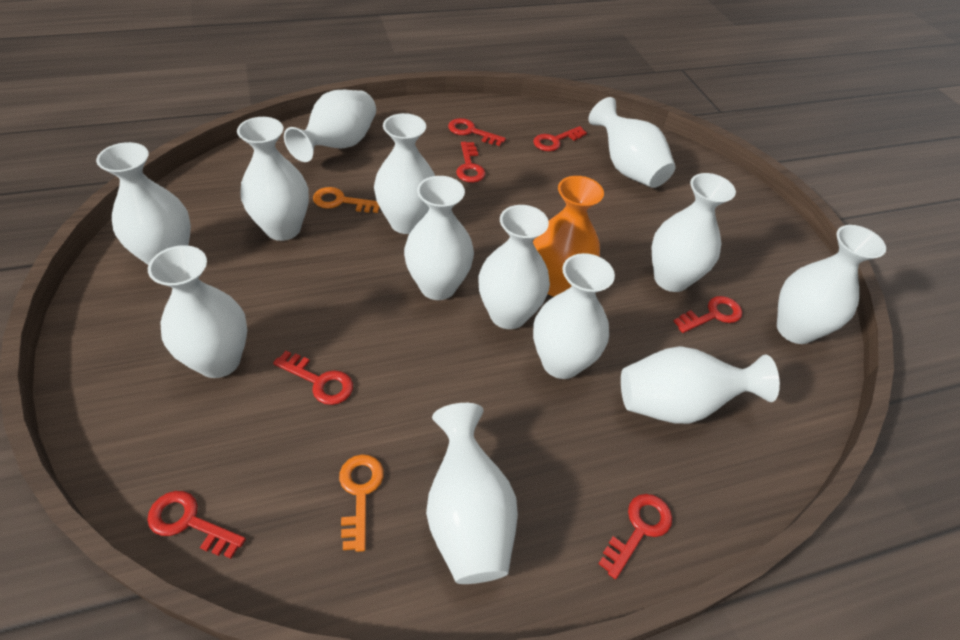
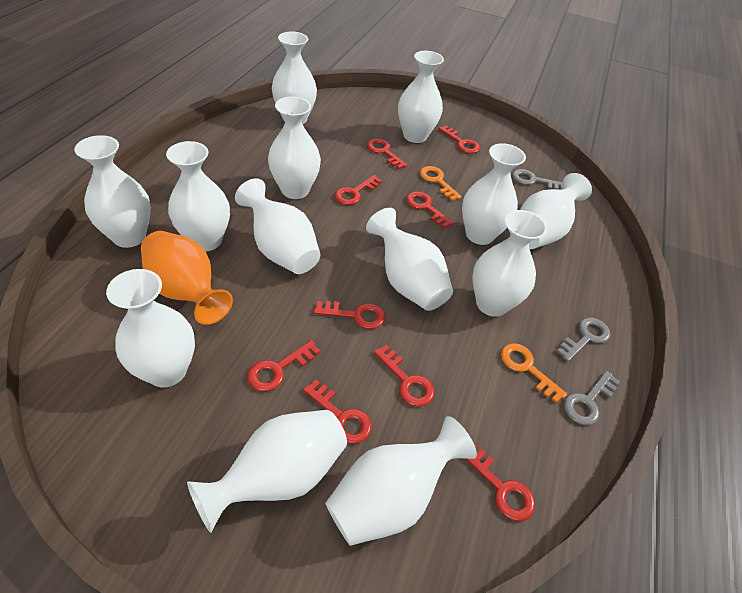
grey key: none = 0 -> [512,169,563,190] [556,318,610,362] [564,371,620,425] = 3
red key: [147,491,246,559] [273,351,353,405] [448,118,506,146] [456,142,486,183] [533,126,587,151] [598,494,672,579] [673,296,742,333] = 7 -> [247,340,320,391] [303,380,372,444] [314,301,385,329] [335,175,382,205] [367,139,408,169] [374,344,435,407] [406,191,454,228] [439,125,480,154] [466,444,535,521] = 9

